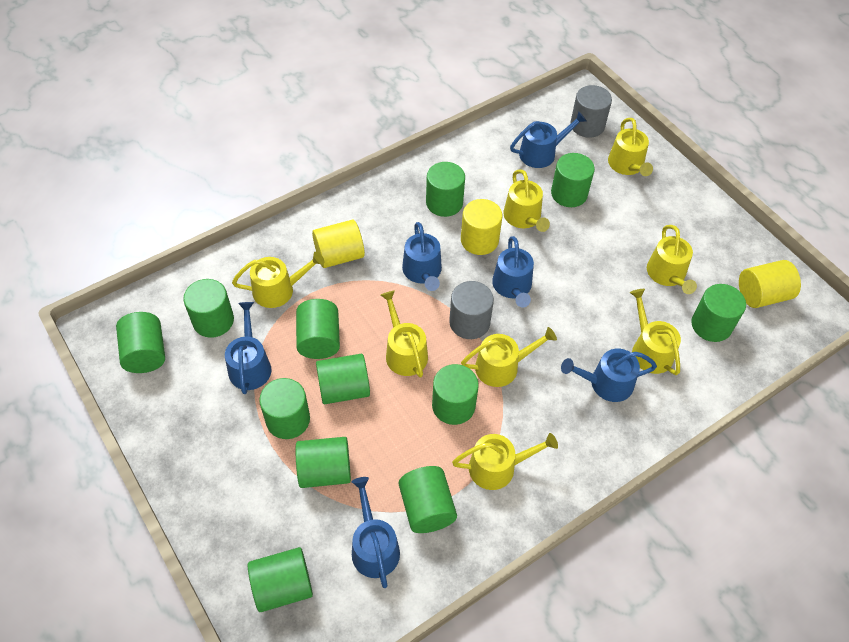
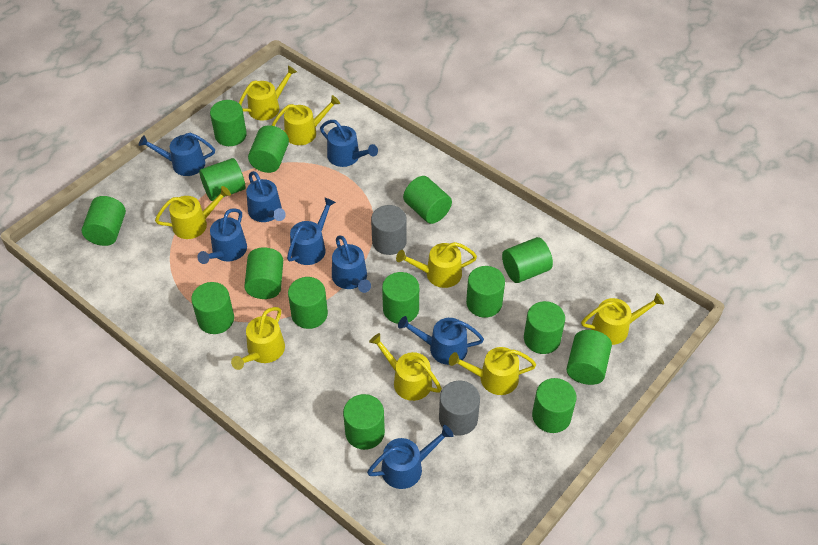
blue watering can: [225,302,272,394] [352,477,400,588] [402,222,442,291] [492,236,534,307] [510,111,587,168] [561,349,657,402] = 6 -> [139,133,215,176] [197,208,247,264] [246,171,286,222] [287,197,336,265] [320,120,378,167] [332,235,371,293] [367,425,454,489] [398,316,484,365] = 8
green cylinder: [116,312,165,373] [183,279,234,338] [248,547,313,612] [259,378,310,439] [295,437,351,488] [296,299,340,359] [316,354,370,404] [399,466,457,533] [426,162,465,217] [432,364,479,425] [551,153,595,207] [691,284,746,342] = 12 -> [81,196,126,246] [191,282,234,334] [199,158,245,201] [210,100,247,146] [244,247,283,299] [248,125,289,173] [288,277,328,329] [343,394,385,450] [382,272,419,324] [403,176,452,224] [466,266,505,318] [502,237,553,283] [524,301,565,354] [532,378,576,433] [566,330,612,385] = 15
yellow cylinder: [312,219,365,268] [461,199,502,255] [739,260,801,308] = 3 -> none = 0

